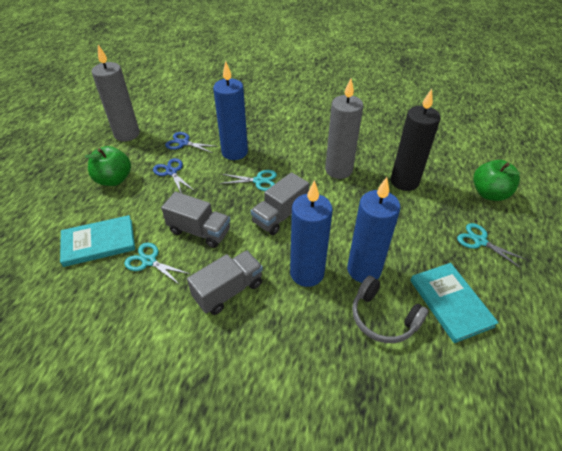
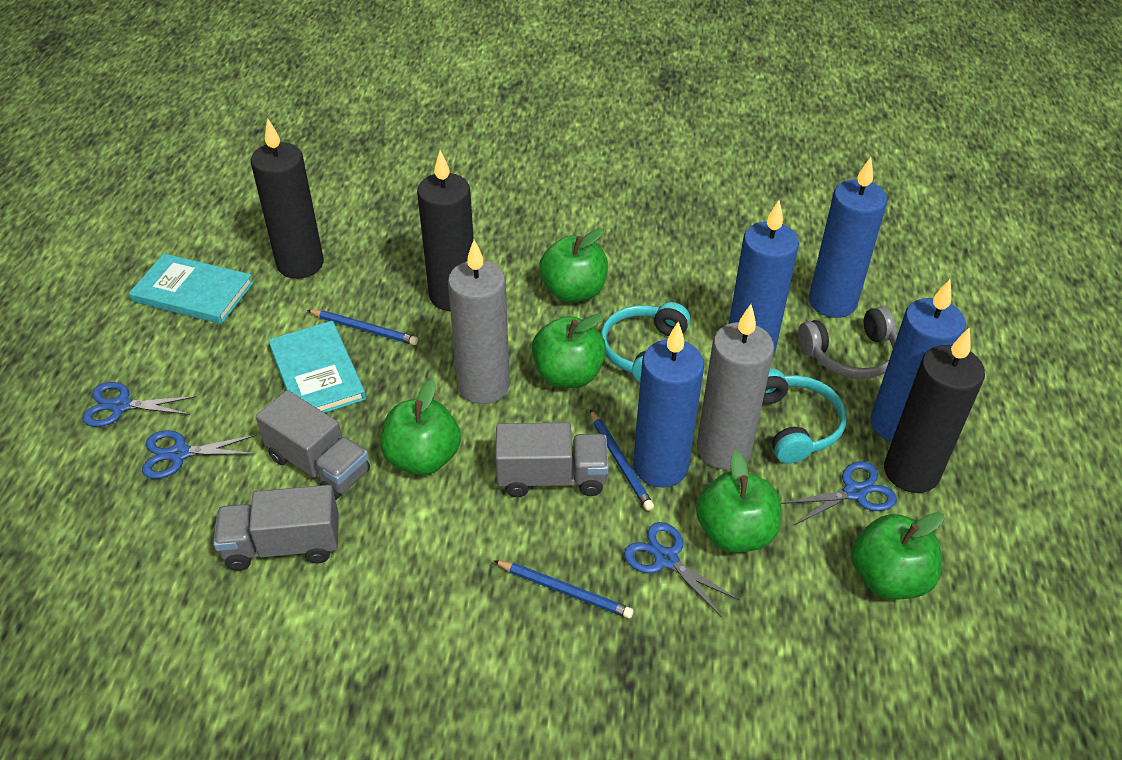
black candle: [391,89,441,191] = 1 -> [251,119,324,279] [417,150,474,311] [884,327,985,493] = 3
blue candle: [213,61,248,160] [290,180,333,287] [347,177,401,283] = 3 -> [633,322,704,487] [729,200,799,354] [809,157,887,318] [871,279,966,442] = 4
blue pencil: none = 0 -> [307,310,418,345] [493,560,634,619] [590,410,654,511] = 3
blue scissors: [153,158,193,193] [165,132,218,153] = 2 -> [82,382,196,427] [142,430,257,479] [624,522,740,617] [781,461,897,525] = 4
green apple: [85,146,131,186] [473,160,520,201] = 2 -> [380,380,461,475] [532,314,606,388] [539,228,608,302] [696,451,781,553] [851,512,944,600] = 5
turquoise headphones: none = 0 -> [601,302,690,382] [762,369,847,464] = 2
turquoise scissors: [124,243,190,285] [220,170,277,191] [457,223,527,269] = 3 -> none = 0

